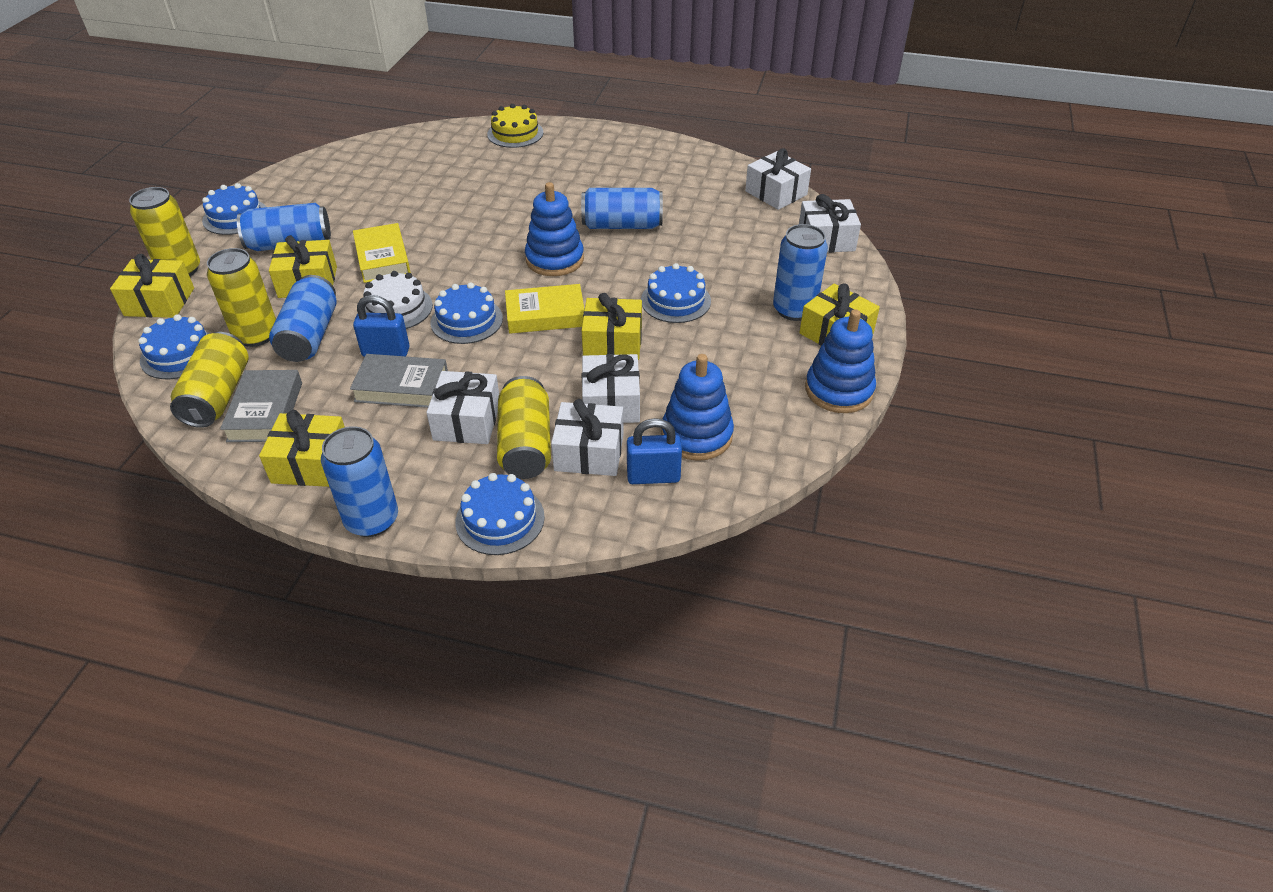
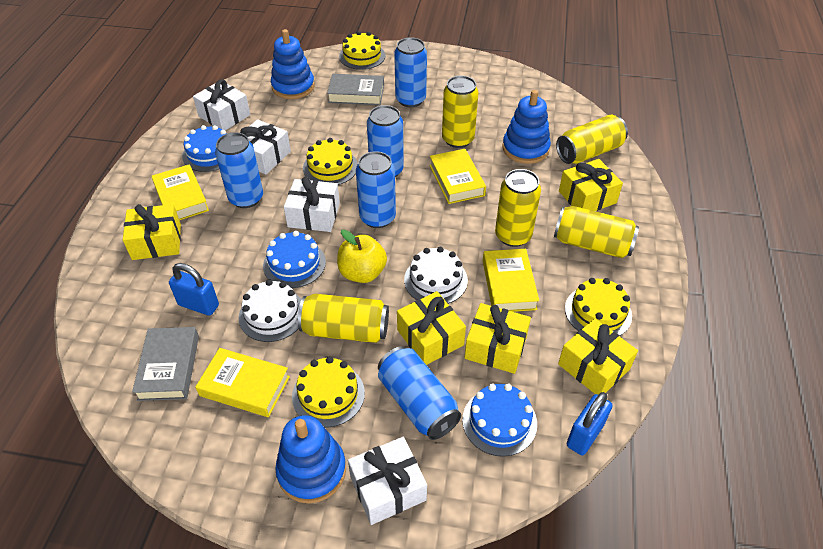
blue cake: [138,314,210,379] [202,183,266,235] [431,282,503,344] [455,473,545,555] [641,263,711,323] = 5 -> [182,125,227,172] [263,231,326,288] [462,383,537,457] = 3
white cake: [363,271,433,329] = 1 -> [239,279,301,342] [404,247,468,304] = 2
white gift: [426,371,499,444] [551,399,624,476] [582,354,640,423] [745,148,811,210] [799,194,861,253] = 5 -> [193,79,250,130] [240,119,291,174] [284,177,340,232] [348,437,427,525] = 4
yellow apple: none = 0 -> [337,229,387,283] = 1
yellow book: [353,223,411,283] [505,284,585,334] = 2 -> [151,164,209,220] [195,348,290,417] [429,149,486,204] [483,249,539,312] = 4
yellow cake: [487,104,544,148] = 1 -> [292,356,365,427] [303,138,358,185] [339,31,385,70] [565,278,632,336] = 4
yellow can: [129,187,200,277] [170,332,249,428] [207,248,276,347] [497,376,551,479] = 4 -> [298,294,389,343] [442,76,479,148] [495,169,541,247] [554,206,639,258] [556,115,628,164] = 5

